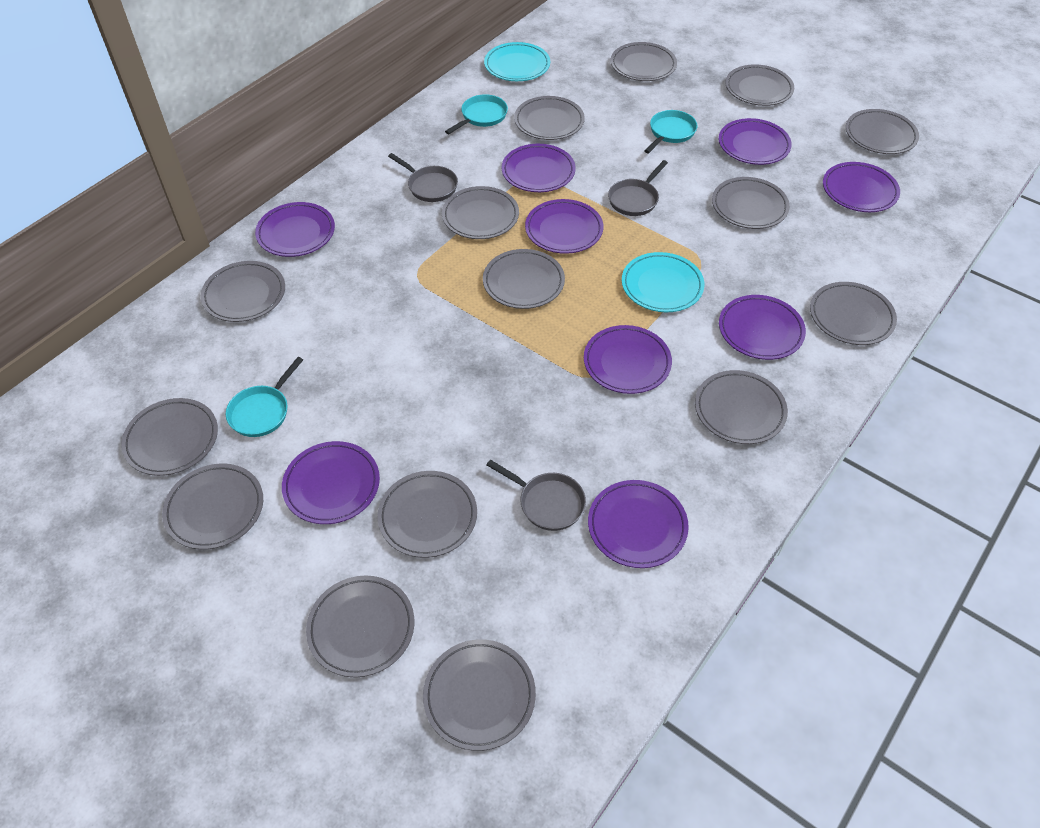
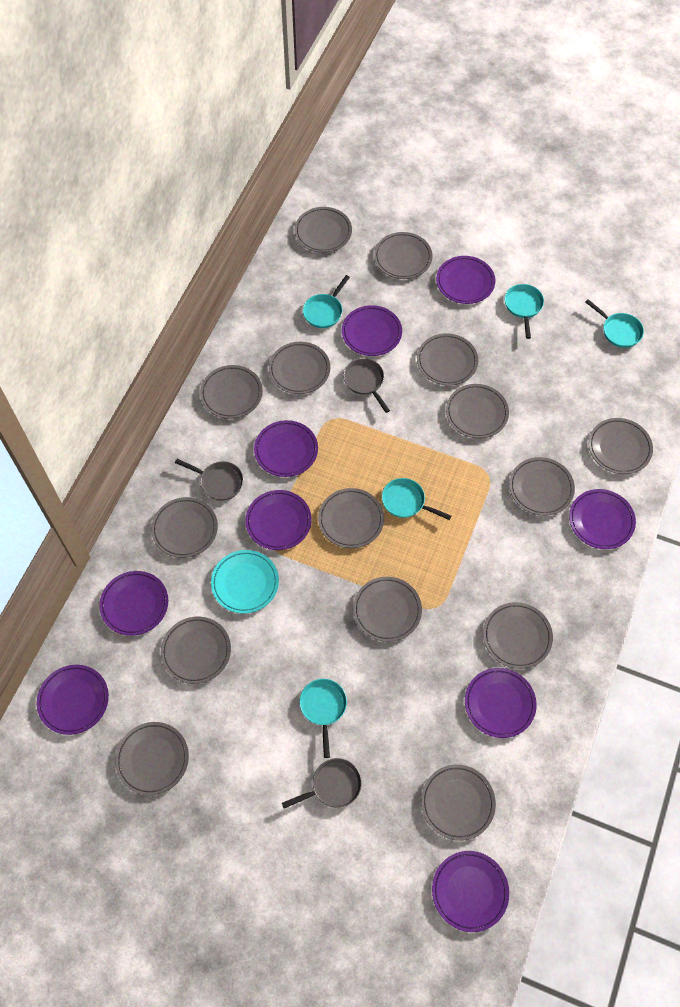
turquoise pan: [226,357,303,437] [445,94,508,134] [644,110,697,153] = 3 -> [300,679,347,758] [303,275,350,328] [382,478,451,520] [505,284,544,339] [585,299,644,348] = 5
turquoise plate: [484,42,550,81] [622,252,704,312] = 2 -> [211,550,279,614] = 1

